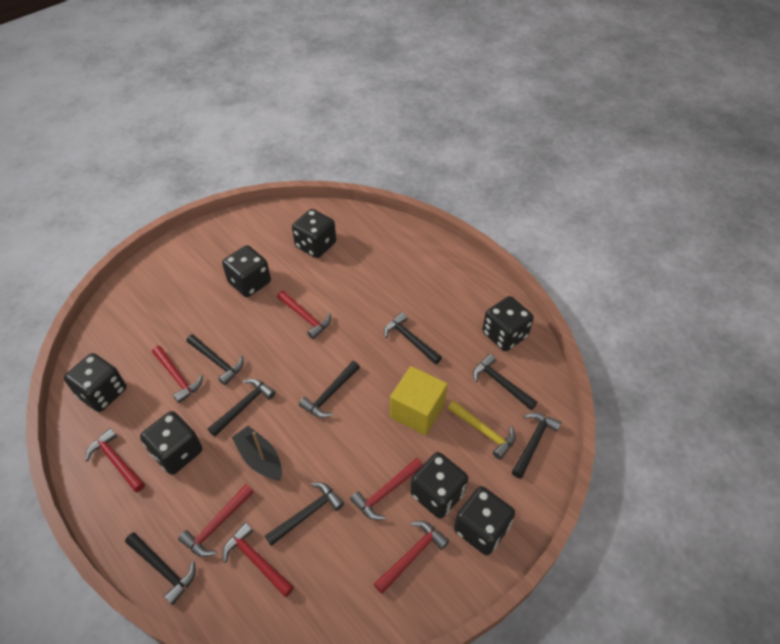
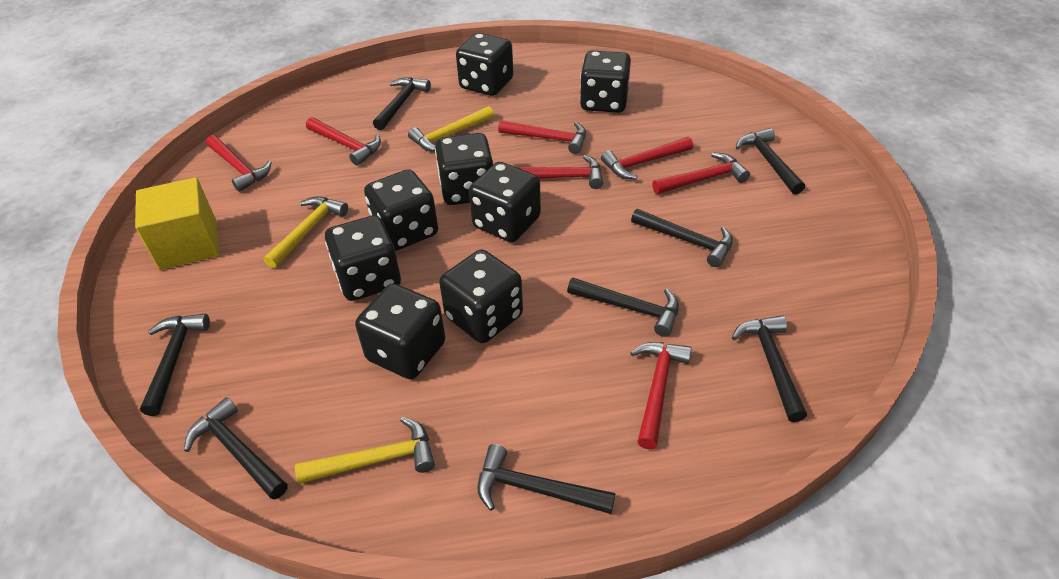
black boat: [231,426,282,480] = 1 -> none = 0
black dice: [64,353,126,412] [140,411,202,475] [222,245,271,297] [292,209,336,258] [411,452,468,519] [454,486,515,555] [482,296,534,351] = 7 -> [325,215,401,301] [355,283,445,379] [364,169,438,251] [435,133,493,205] [439,249,523,343] [456,33,513,96] [469,162,541,242] [580,51,631,113] = 8
yellow hammer: [448,401,516,460] = 1 -> [264,197,348,269] [295,417,435,484] [408,106,494,152] = 3

